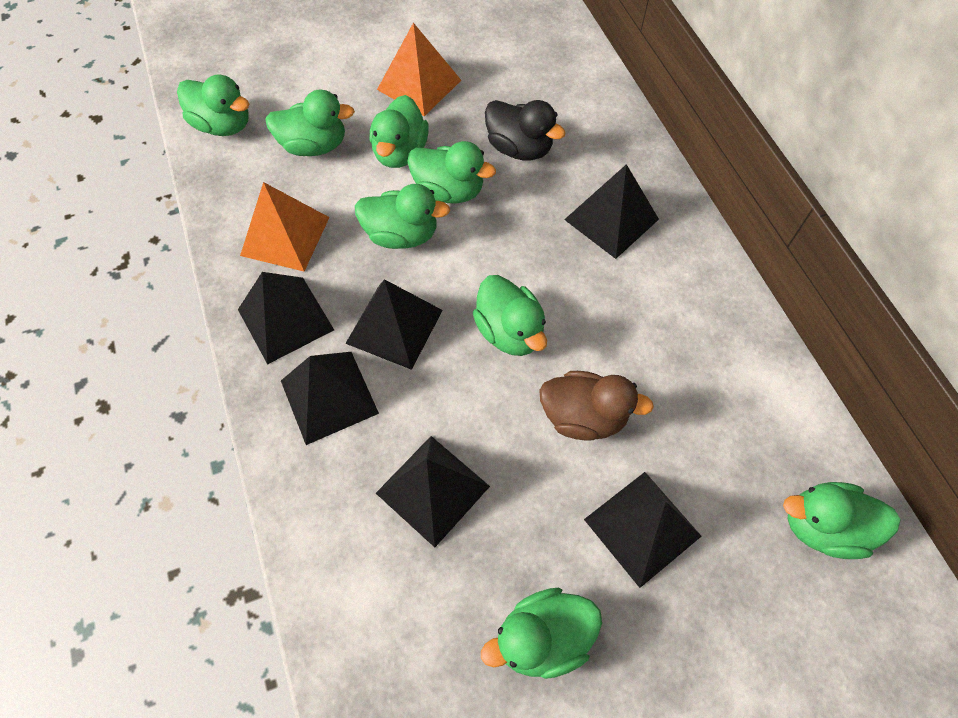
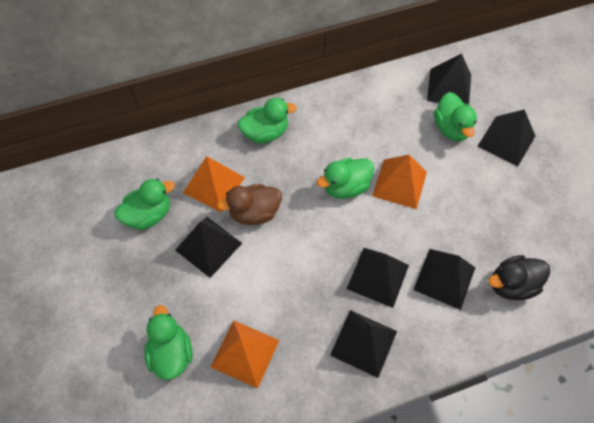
green duck: [177,75,249,136] [265,89,355,156] [355,184,450,249] [370,95,429,168] [407,141,496,203] [473,275,547,356] [481,588,602,679] [783,482,901,559] = 8 -> [115,179,175,230] [144,305,193,380] [238,98,297,144] [317,158,374,199] [434,92,477,141] = 5
orange pyramid: [240,182,330,272] [377,23,461,116] = 2 -> [183,156,245,212] [211,320,279,389] [372,155,427,209] = 3

